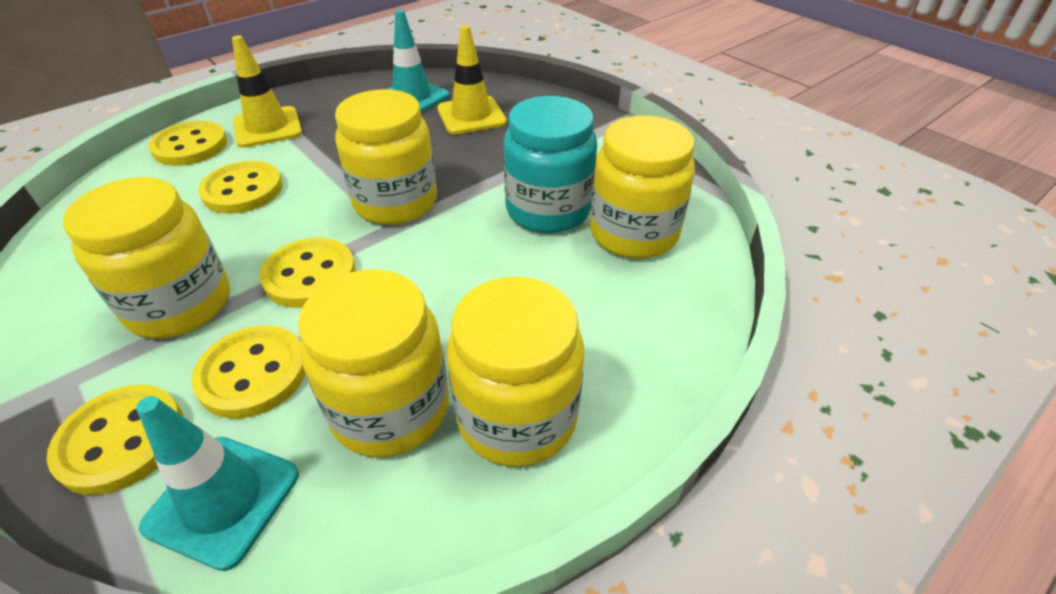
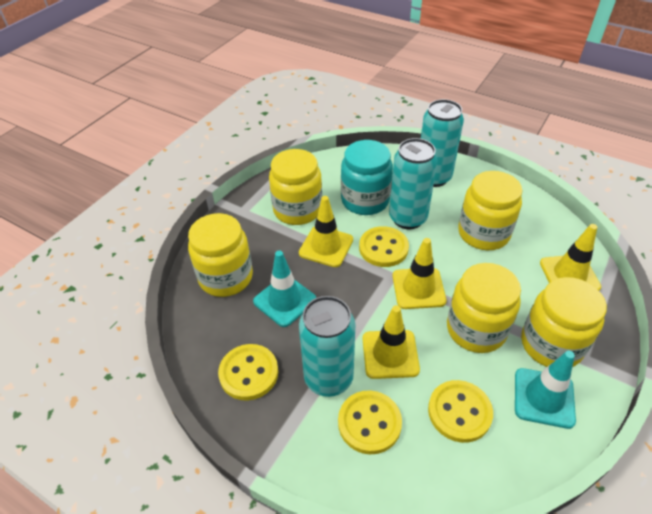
turquoise can: none = 0 -> [299,296,355,397] [389,138,438,229] [421,99,464,187] = 3
yellow button: [47,385,183,495] [148,121,228,166] [191,326,306,418] [198,161,283,214] [260,238,356,308] = 5 -> [218,344,278,400] [338,390,402,454] [359,226,409,267] [428,380,493,443] = 4
yellow traffic cone: [232,35,302,148] [437,25,507,134] = 2 -> [299,196,353,267] [363,305,420,379] [392,238,447,309] [540,224,601,291] = 4

